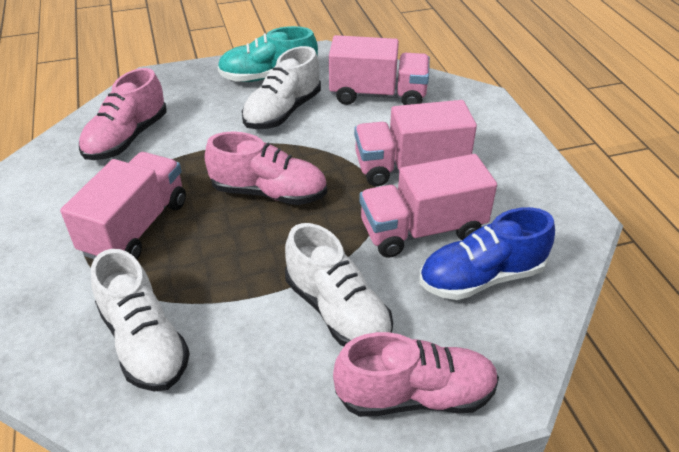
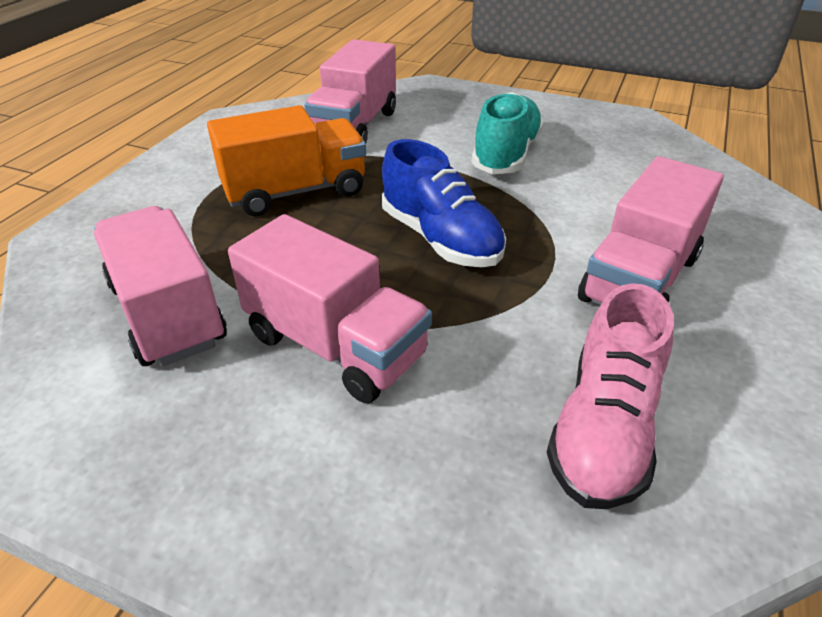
orange truck: none = 0 -> [207,105,366,216] = 1
pink shoe: [79,68,167,160] [205,131,327,205] [333,332,499,417] = 3 -> [547,283,674,509] = 1
white shoe: [91,249,190,391] [242,46,321,129] [285,223,393,346] = 3 -> none = 0

